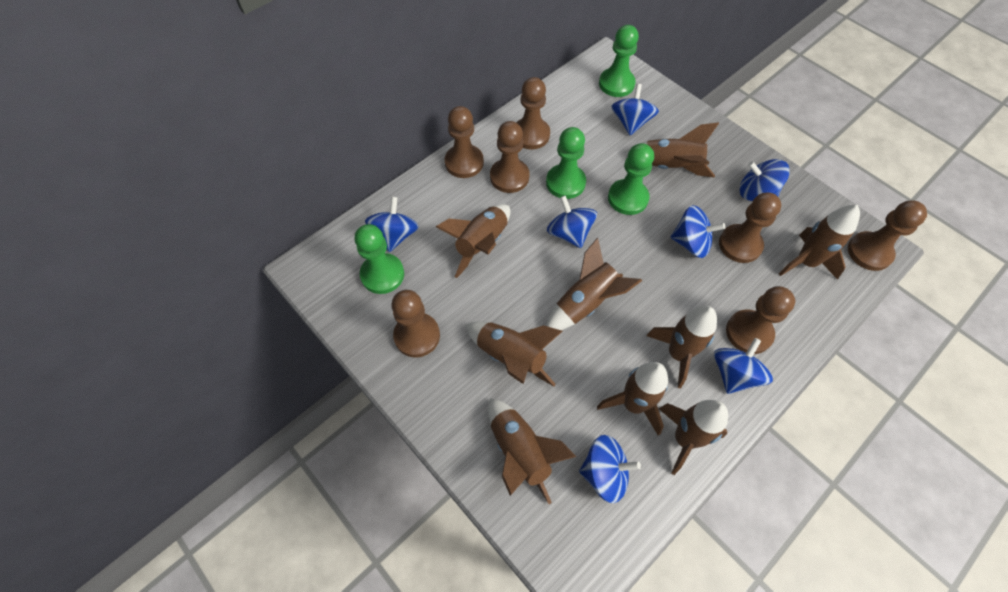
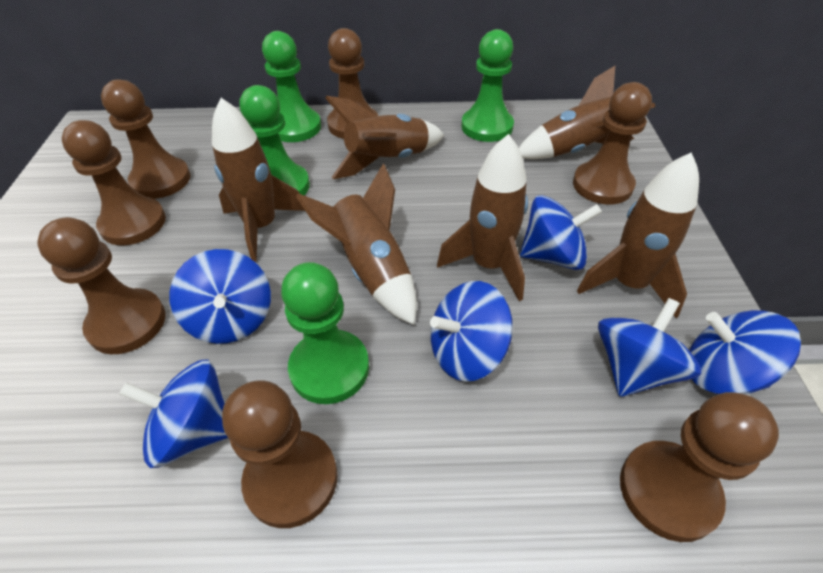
blue spinning top: [365,196,419,252] [547,195,597,248] [579,435,641,503] [611,84,659,135] [670,205,725,258] [714,338,773,394] [740,159,790,201] = 7 -> [119,360,228,468] [170,249,271,344] [430,281,513,382] [520,195,602,270] [598,298,701,397] [689,310,801,394] = 6
brown rocket: [436,204,510,278] [466,321,563,386] [488,398,576,504] [546,238,642,330] [597,362,668,436] [624,122,719,178] [646,306,717,388] [659,400,728,475] [779,205,860,280] = 9 -> [212,98,305,262] [296,163,417,325] [325,96,444,179] [437,134,528,301] [519,66,655,159] [577,152,699,318] = 6

